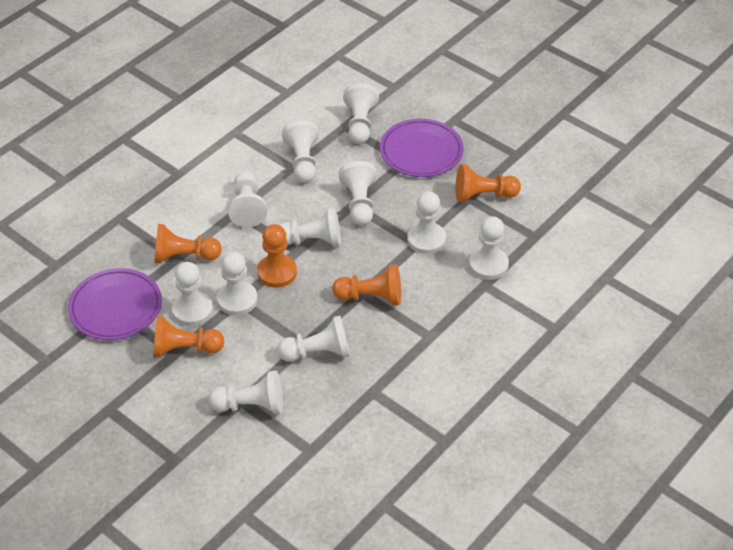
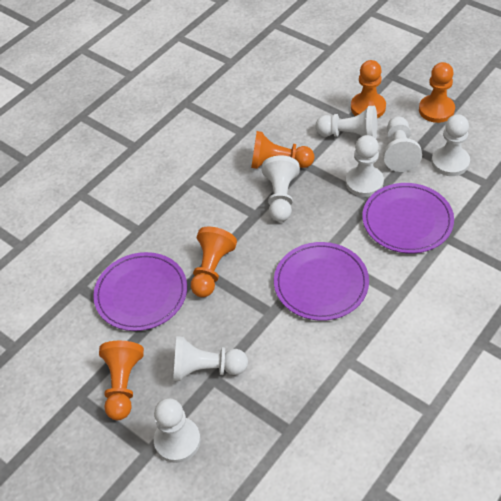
purple plate: [68,268,162,340] [380,119,464,177] = 2 -> [93,252,187,331] [274,242,369,321] [362,183,454,253] = 3
white pawn: [172,262,213,326] [208,371,283,414] [217,252,258,316] [228,171,267,228] [278,316,350,362] [279,207,341,247] [282,120,319,183] [339,161,376,226] [343,83,379,144] [407,191,446,254] [469,216,509,280] = 11 -> [154,398,201,463] [173,336,248,381] [262,155,300,222] [316,106,377,139] [346,135,384,197] [383,117,422,172] [432,114,470,176] = 7

